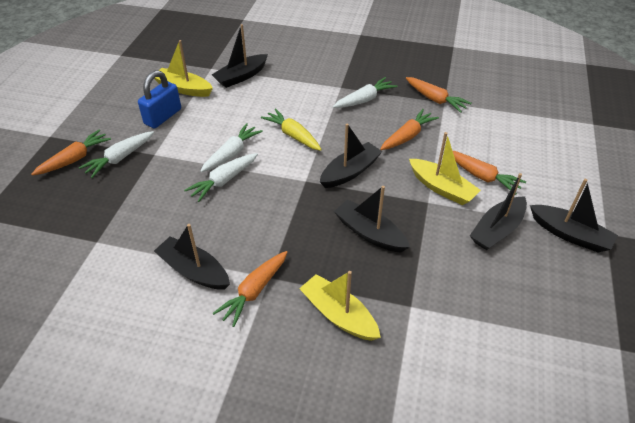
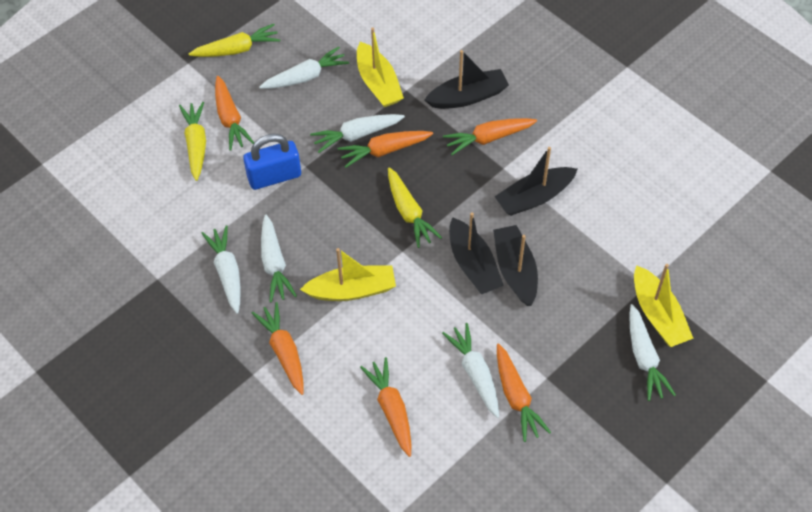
black boat: [154,224,230,290] [212,24,268,88] [320,124,383,188] [334,186,410,252] [470,173,527,250] [530,179,618,252] = 6 -> [425,50,509,109] [449,212,504,294] [493,225,538,306] [495,147,578,216] = 4
orange carrot: [31,130,111,176] [213,251,287,327] [380,109,439,150] [406,77,472,113] [453,151,526,195] = 5 -> [215,76,254,151] [252,302,304,395] [338,131,433,168] [360,357,412,457] [443,118,537,155] [497,344,551,442] = 6
white carrot: [79,131,154,178] [184,153,258,202] [200,123,263,172] [333,77,397,108] = 4 -> [201,225,241,314] [259,47,349,89] [261,215,297,303] [310,114,405,153] [442,323,499,418] [629,304,676,401] = 6
yellow carrot: [261,108,322,151] = 1 -> [179,102,206,181] [189,24,280,57] [388,167,442,248] = 3

